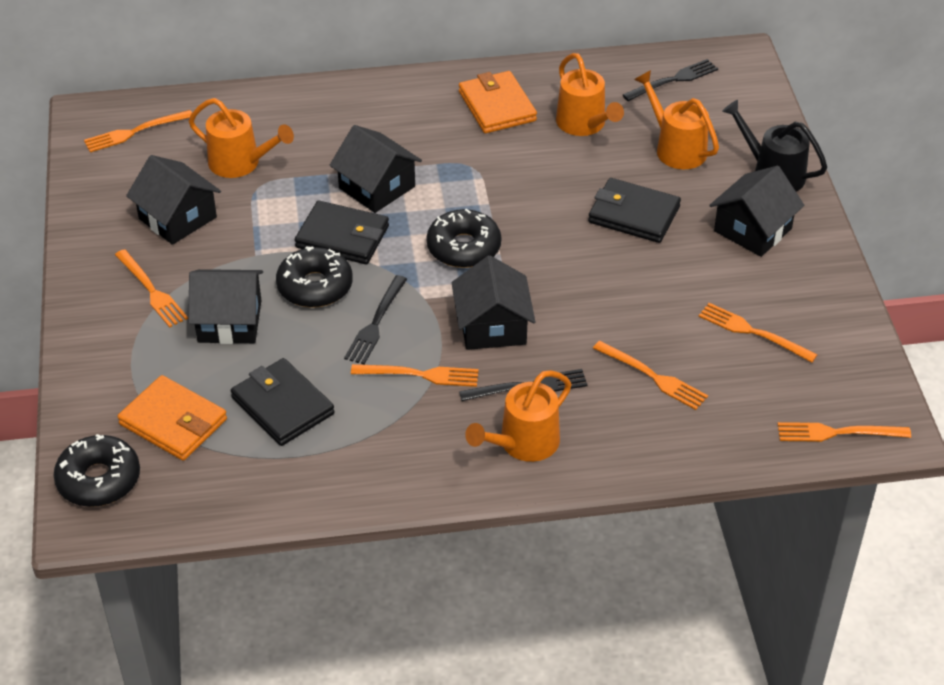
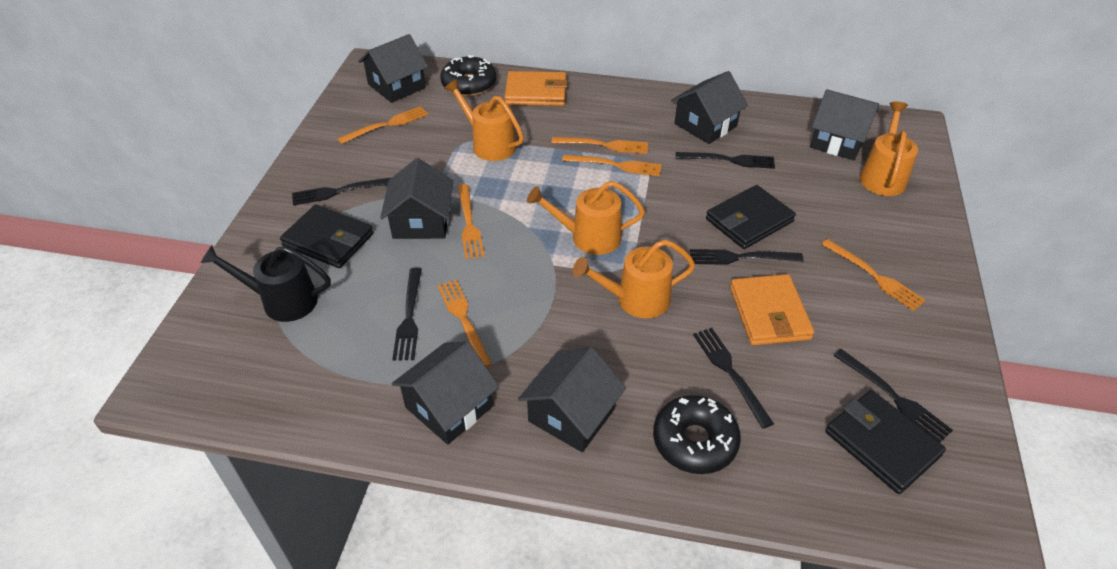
black donut: [54,434,140,507] [276,246,353,308] [426,209,501,268] = 3 -> [440,55,496,96] [653,395,741,474] = 2
black fork: [344,275,407,365] [459,369,588,401] [623,59,718,101] = 3 -> [292,178,391,205] [392,268,422,361] [676,152,775,169] [690,249,804,265] [693,328,774,429] [834,349,953,443] = 6
black house: [126,155,221,245] [188,269,263,344] [329,125,422,213] [452,255,535,350] [709,166,804,257] = 5 -> [358,34,428,103] [380,158,453,239] [391,342,499,445] [518,347,626,452] [671,71,748,144] [810,89,879,160] = 6

